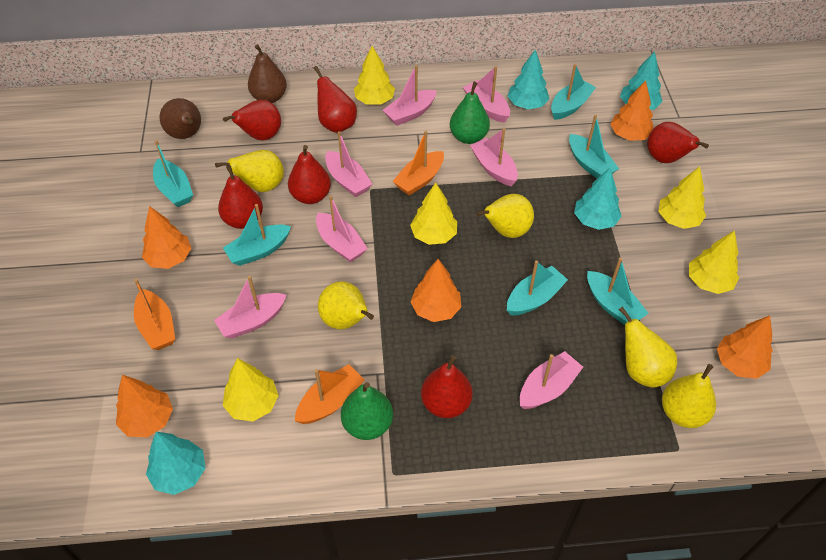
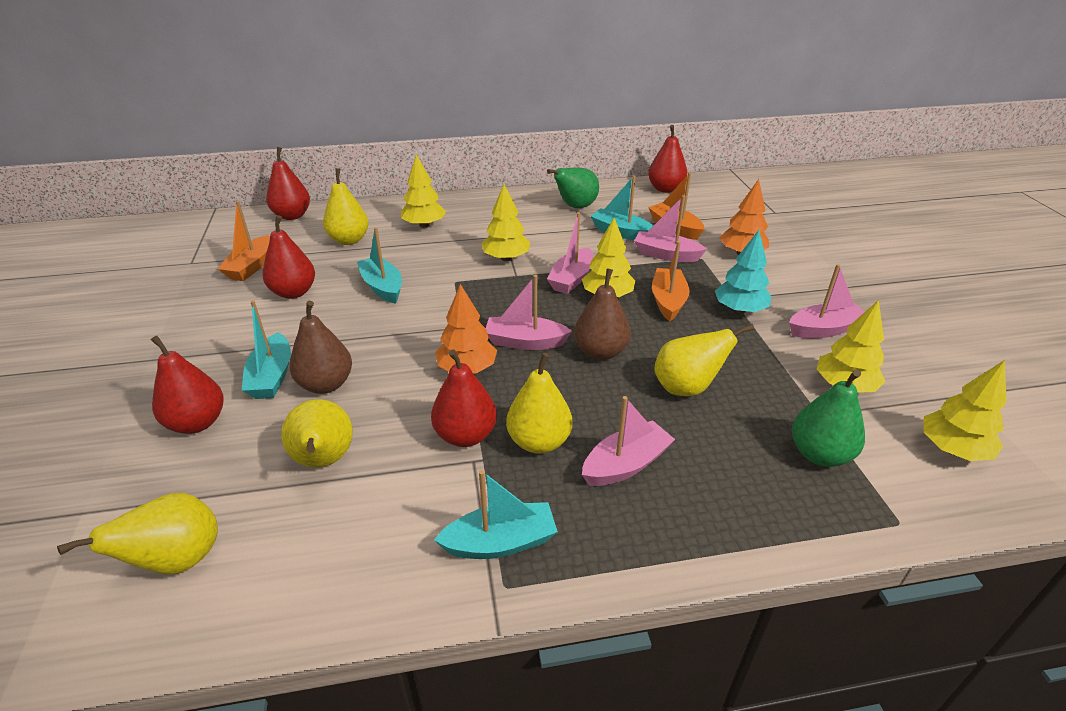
orange tree: [116,375,173,437] [142,206,192,269] [411,259,461,322] [610,80,653,141] [717,315,773,379] = 5 -> [435,284,497,374] [720,179,769,255] = 2
pink boat: [214,276,286,339] [316,195,368,262] [325,131,372,197] [383,65,437,126] [463,66,510,123] [470,128,518,186] [520,351,583,409] = 7 -> [486,275,572,350] [547,212,593,294] [582,396,675,486] [634,195,707,262] [789,264,865,338] = 5
red pear: [218,165,263,229] [223,100,281,141] [288,145,331,204] [313,66,357,133] [421,355,473,418] [647,122,709,163] = 6 -> [151,336,224,434] [263,215,315,299] [266,147,310,220] [431,349,497,447] [648,125,687,193] = 5
turquoise boat: [153,140,193,207] [223,204,291,266] [507,260,568,315] [551,64,596,120] [569,115,619,178] [587,258,649,325] = 6 -> [242,300,291,399] [357,227,402,304] [434,470,558,559] [590,175,653,240] = 4
turquoise tree: [146,432,206,495] [508,50,549,109] [574,168,622,230] [620,51,662,110] = 4 -> [715,230,771,313] = 1

